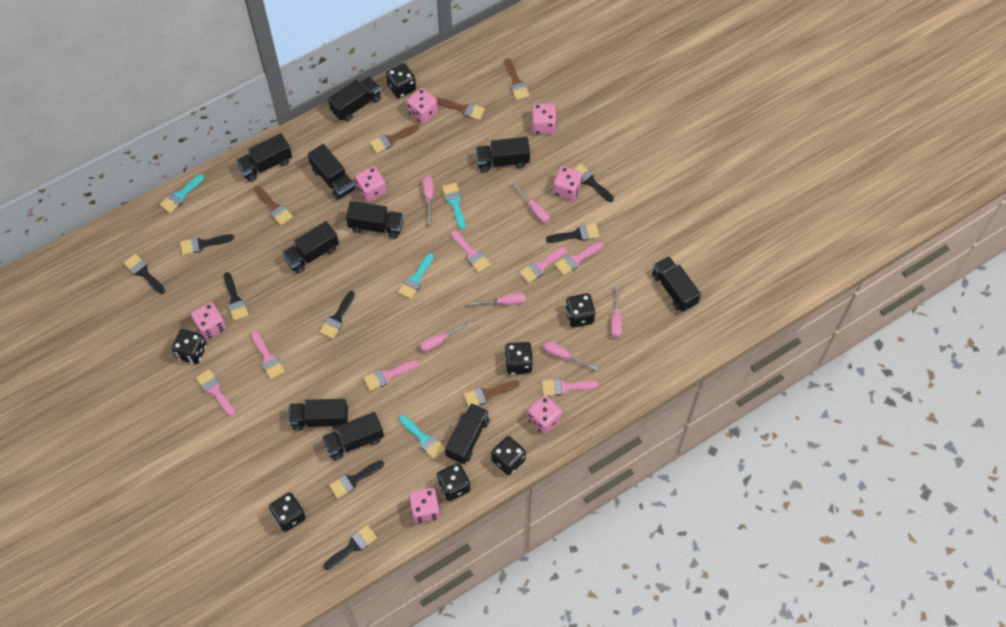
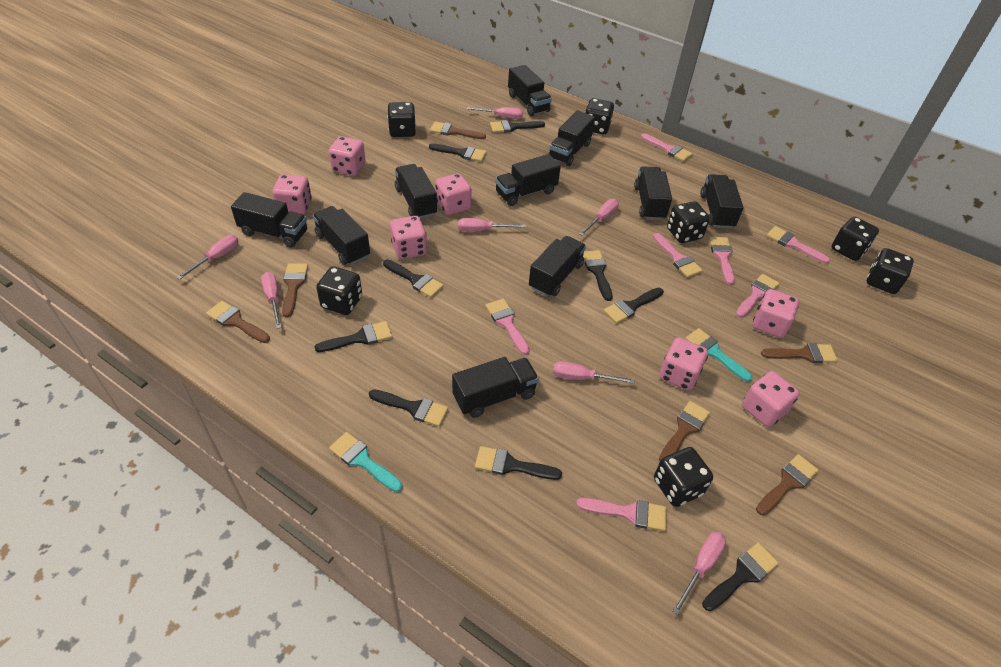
black brush: [124,253,165,294] [180,234,234,255] [224,272,249,321] [320,291,355,339] [324,525,377,570] [329,460,384,499] [546,224,599,243] [575,164,614,202] = 8 -> [315,321,392,352] [369,389,448,427] [383,259,444,298] [429,143,487,162] [475,446,562,480] [490,120,545,133] [583,250,613,301] [604,288,664,324] [702,542,779,611] = 9
brown brush: [254,186,293,226] [370,125,419,153] [436,98,485,120] [464,380,519,407] [505,58,530,100] = 5 -> [206,301,270,343] [282,263,308,317] [430,121,486,139] [659,401,710,461] [756,454,819,516] [761,343,838,363] = 6
pink screwdriver: [420,321,472,352] [423,176,433,225] [469,293,526,306] [512,183,550,223] [544,341,598,370] [611,285,622,338] = 6 -> [176,235,239,280] [261,272,282,329] [458,218,526,231] [467,107,523,119] [553,361,635,384] [579,199,619,236] [673,532,726,615] = 7
turquoise brush: [160,174,204,213] [398,253,434,299] [399,415,445,459] [442,183,465,229] = 4 -> [329,432,403,492] [685,328,752,382] = 2

